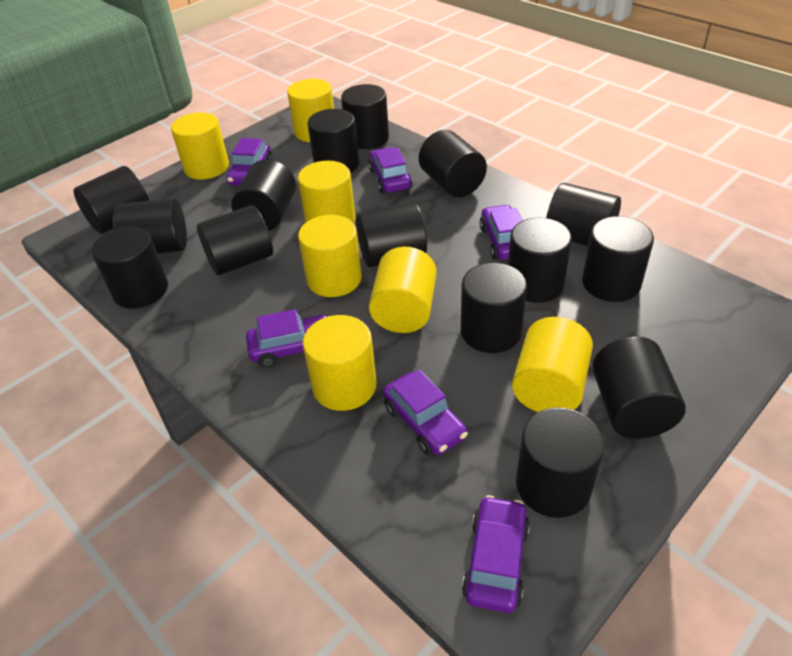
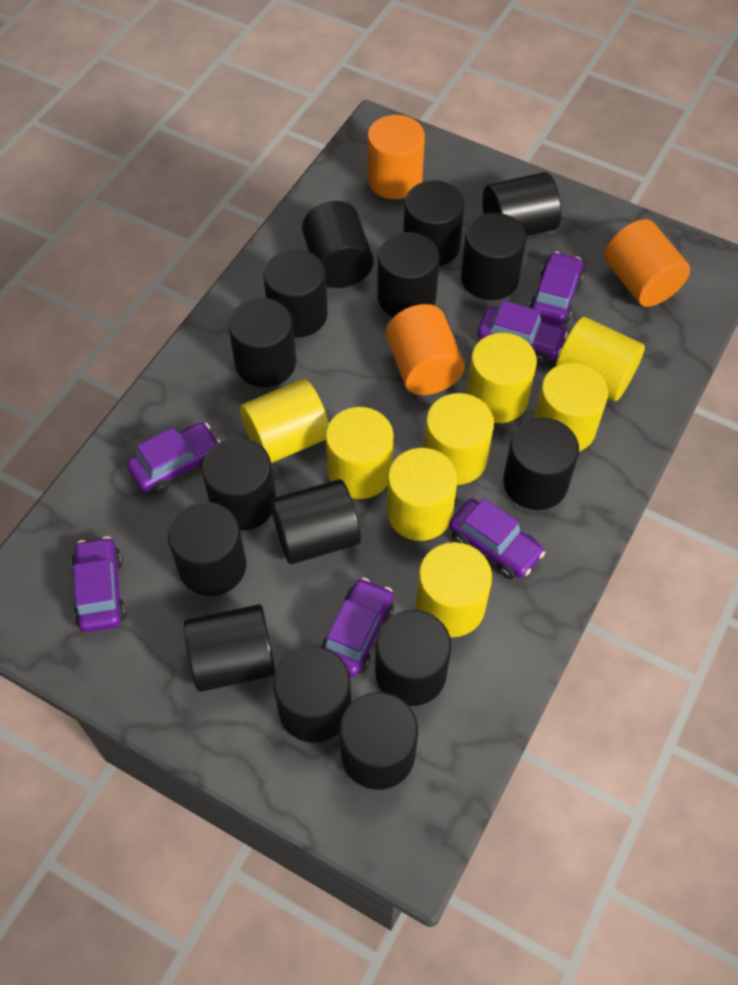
orange cylinder: none = 0 -> [367,115,425,199] [386,304,465,395] [604,219,690,307] = 3
yellow cylinder: [171,112,229,180] [287,79,334,142] [298,161,355,223] [298,215,362,297] [303,315,377,411] [369,247,437,333] [512,317,593,412] = 7 -> [240,379,329,463] [325,407,394,499] [387,448,457,541] [416,542,492,637] [424,393,494,485] [466,333,537,423] [534,363,608,452] [555,317,645,401] = 8

